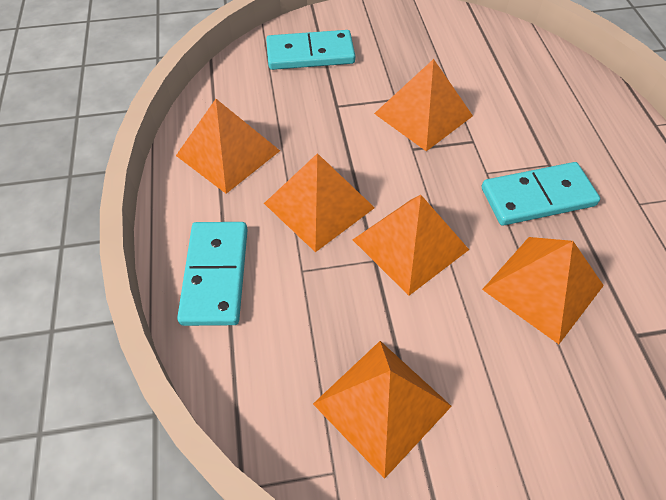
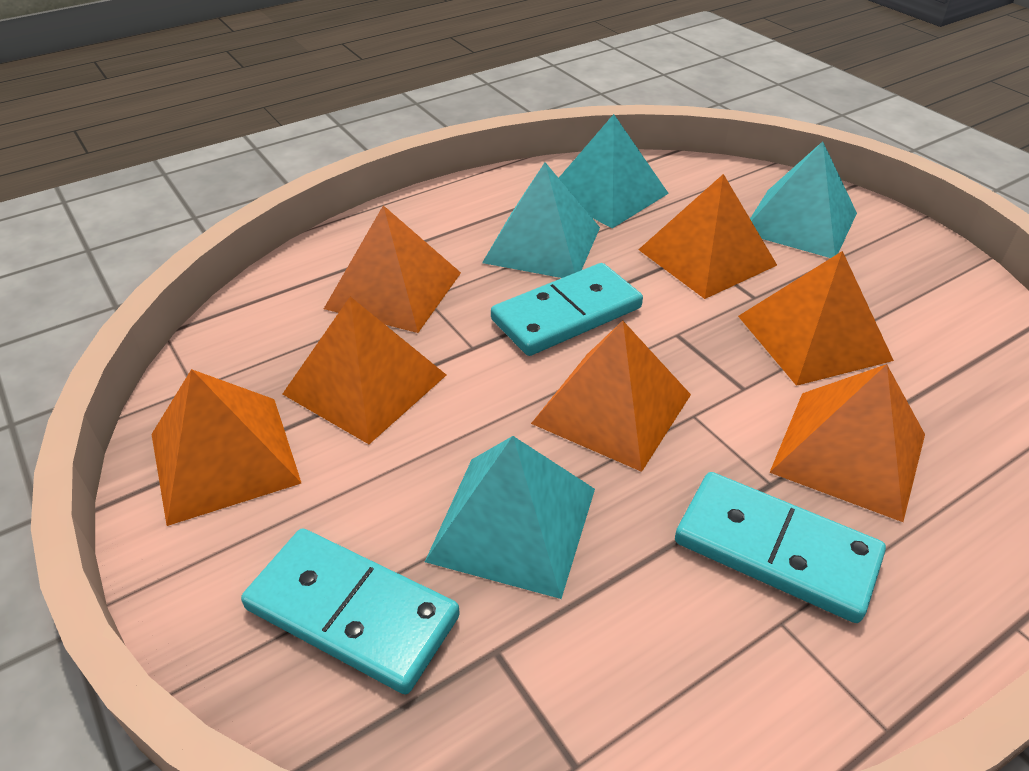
orange pyramid: [176,99,280,194] [264,153,375,252] [313,341,452,479] [353,195,469,296] [374,59,473,151] [482,237,604,344] = 6 -> [152,369,301,526] [283,297,446,444] [324,205,461,333] [531,321,691,472] [638,174,777,299] [738,251,894,386] [769,364,925,522] = 7
turquoise pyramid: none = 0 -> [425,436,595,599] [482,162,600,278] [559,114,669,228] [750,141,857,258] = 4

